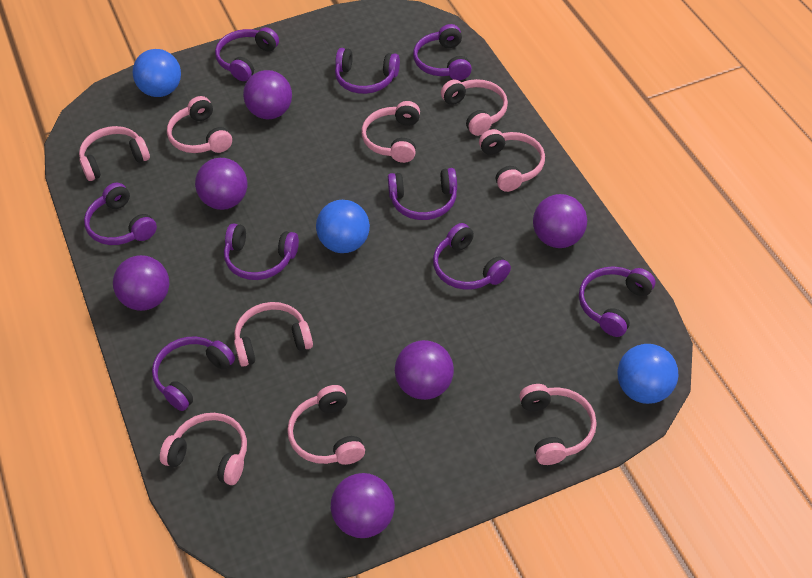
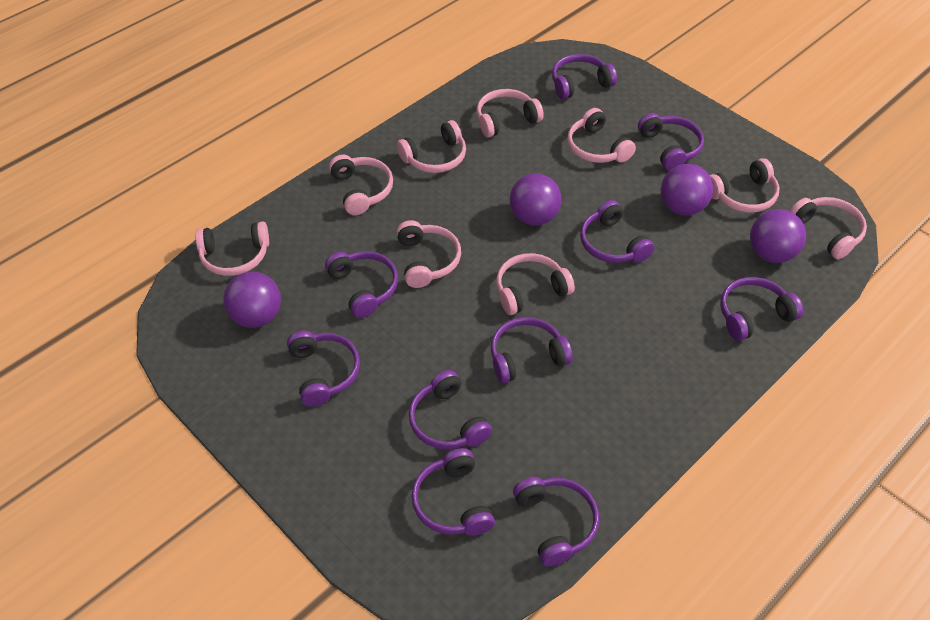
blue ball: [133,49,181,97] [316,200,370,253] [617,344,678,404] = 3 -> none = 0
purple ball: [113,255,169,311] [195,158,247,210] [243,70,292,119] [331,473,395,538] [395,340,454,400] [533,194,587,248] = 6 -> [223,272,281,328] [510,173,561,226] [661,164,713,216] [750,209,806,263] = 4
purple headphones: [84,183,157,245] [152,337,235,411] [215,27,279,81] [224,223,299,280] [335,48,400,94] [388,168,457,220] [413,24,472,80] [433,223,511,290] [579,266,655,337] = 9 -> [287,331,360,407] [325,251,398,318] [409,370,492,449] [411,448,495,536] [491,317,573,383] [513,477,599,567] [552,54,617,99] [580,200,654,263] [638,113,704,171] [720,277,803,341] = 10

